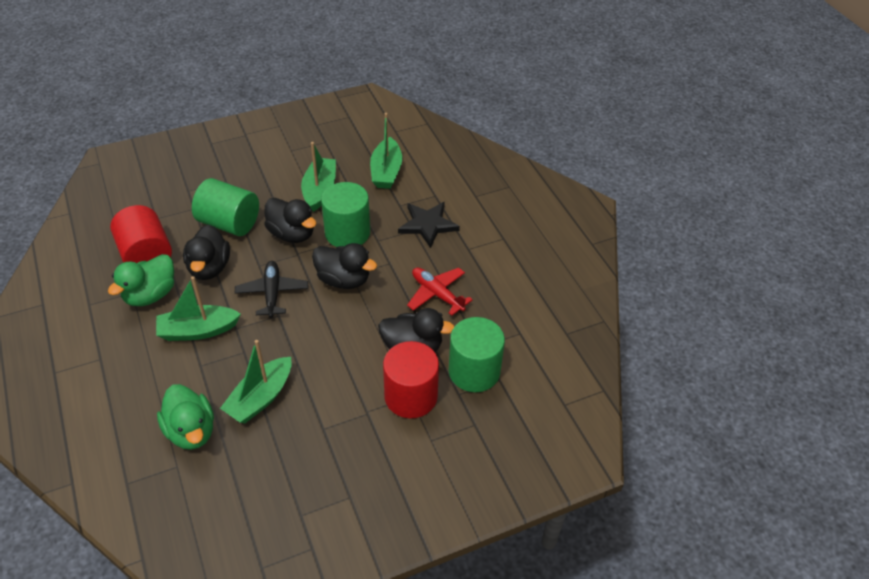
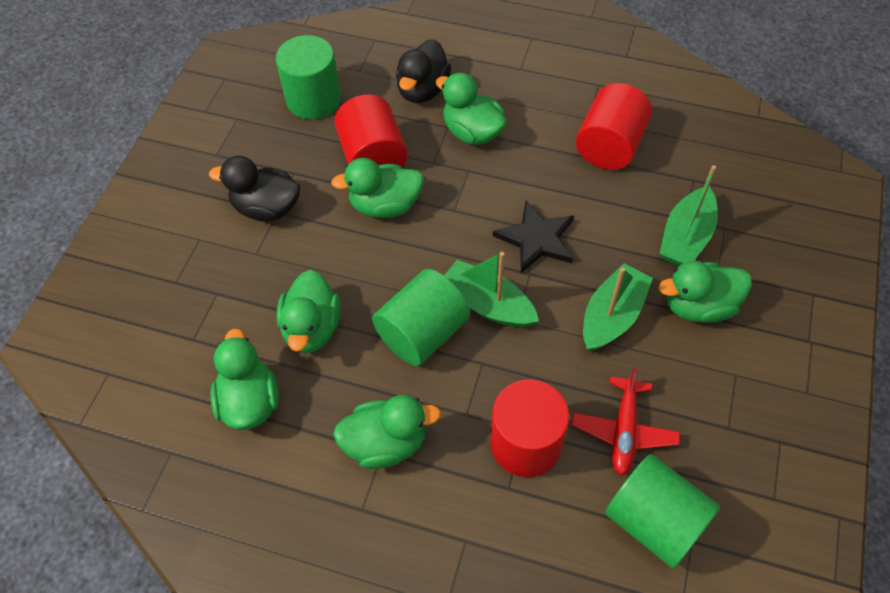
black duck: [183,224,230,280] [264,198,316,243] [312,243,377,289] [378,308,454,352] = 4 -> [209,156,300,222] [396,39,451,103] = 2
black plane: [235,261,308,318] = 1 -> none = 0
green boat: [156,276,241,341] [220,340,292,423] [301,142,336,212] [370,113,402,189] = 4 -> [444,252,539,328] [583,263,653,352] [660,165,718,266] = 3
green duck: [108,254,174,306] [157,384,214,450] = 2 -> [210,329,279,430] [276,270,340,353] [331,158,424,218] [333,395,441,469] [436,73,507,145] [659,261,752,323] = 6
red cylinder: [110,205,172,263] [383,341,439,418] = 2 -> [334,94,408,167] [490,379,569,477] [576,83,652,170] = 3

